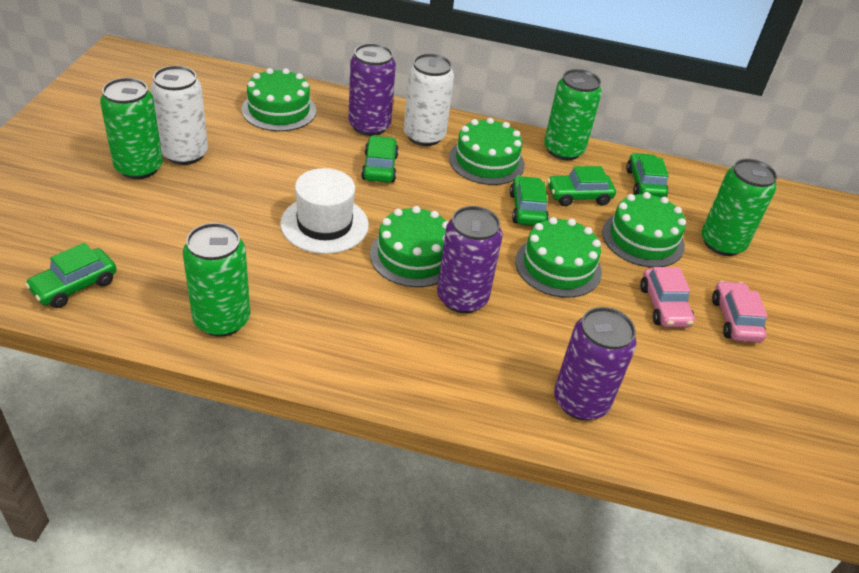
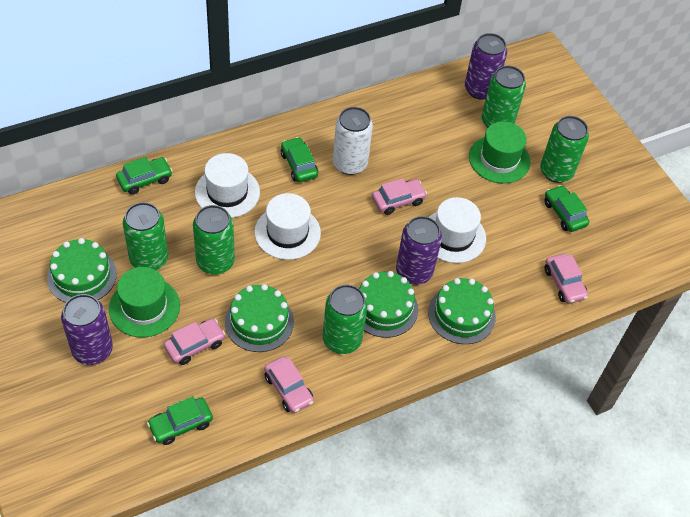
green cake: [242,68,316,131] [370,206,448,287] [449,118,525,185] [515,217,602,298] [602,192,686,268] = 5 -> [47,238,117,303] [225,284,294,352] [359,271,418,338] [428,278,496,344] = 4
green can: [100,78,163,179] [183,223,251,337] [544,69,602,160] [701,159,777,256] = 4 -> [123,202,168,270] [193,205,235,275] [323,284,368,354] [481,66,526,128] [540,116,589,183] = 5
green car: [25,243,116,308] [361,136,399,183] [510,176,549,226] [547,166,616,206] [626,153,669,198] = 5 -> [116,157,172,195] [147,396,213,445] [281,137,318,182] [544,185,589,232] = 4
green hat: none = 0 -> [109,267,180,338] [469,121,531,183] = 2
pink car: [640,267,695,328] [712,281,768,343] = 2 -> [164,319,225,365] [264,356,314,413] [372,178,427,215] [545,254,588,304] = 4
white can: [151,66,208,165] [404,53,454,146] = 2 -> [333,107,373,175] = 1
white hat: [280,168,369,254] = 1 -> [195,153,260,218] [254,193,321,260] [429,197,486,263] = 3

